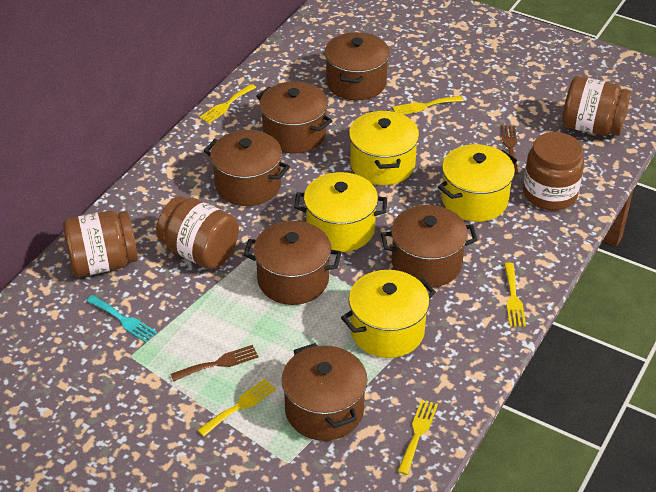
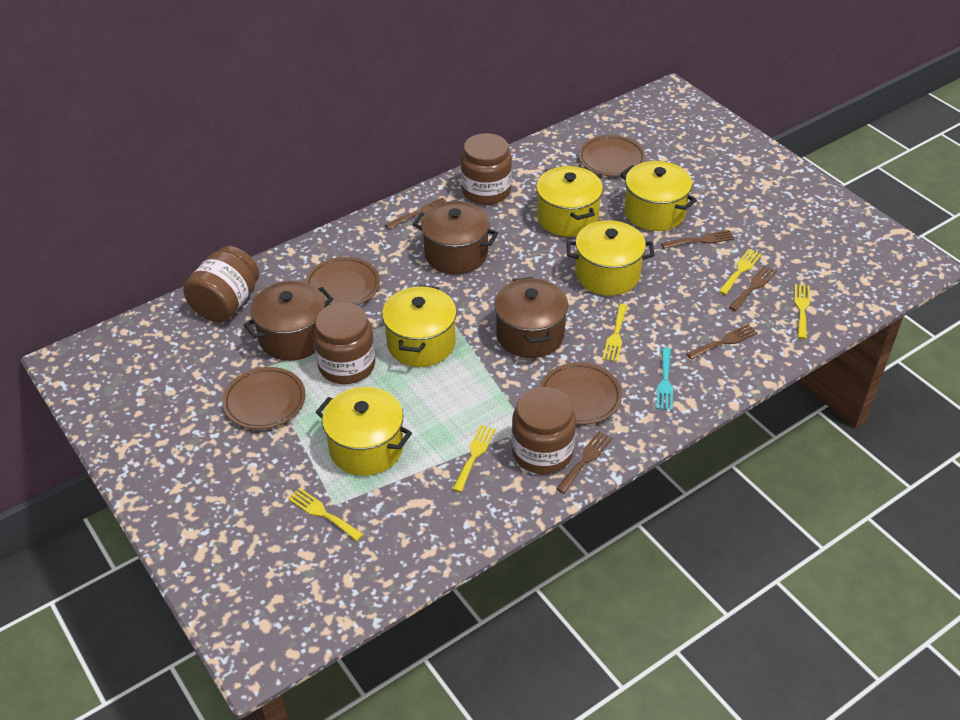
brown fork: [171,345,259,381] [501,125,518,175] = 2 -> [385,197,447,229] [556,431,612,494] [662,230,734,249] [687,324,758,360] [729,265,777,311] = 5
brown plate: none = 0 -> [222,367,306,429] [305,257,380,307] [540,362,622,425] [579,135,646,176] = 4
brown pot: [204,130,290,206] [243,221,342,305] [256,81,332,154] [281,343,368,441] [324,32,390,101] [381,205,478,287] = 6 -> [243,281,333,361] [413,201,498,274] [494,277,568,358] = 3
yellow pot: [294,172,387,252] [341,270,436,358] [349,110,419,185] [438,144,517,222] = 4 -> [316,387,412,476] [382,285,457,367] [536,166,603,237] [566,220,655,296] [620,161,697,231] = 5

